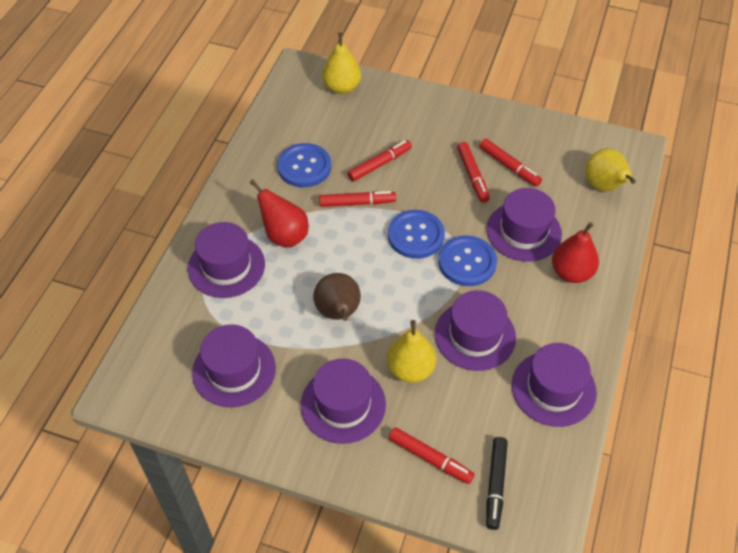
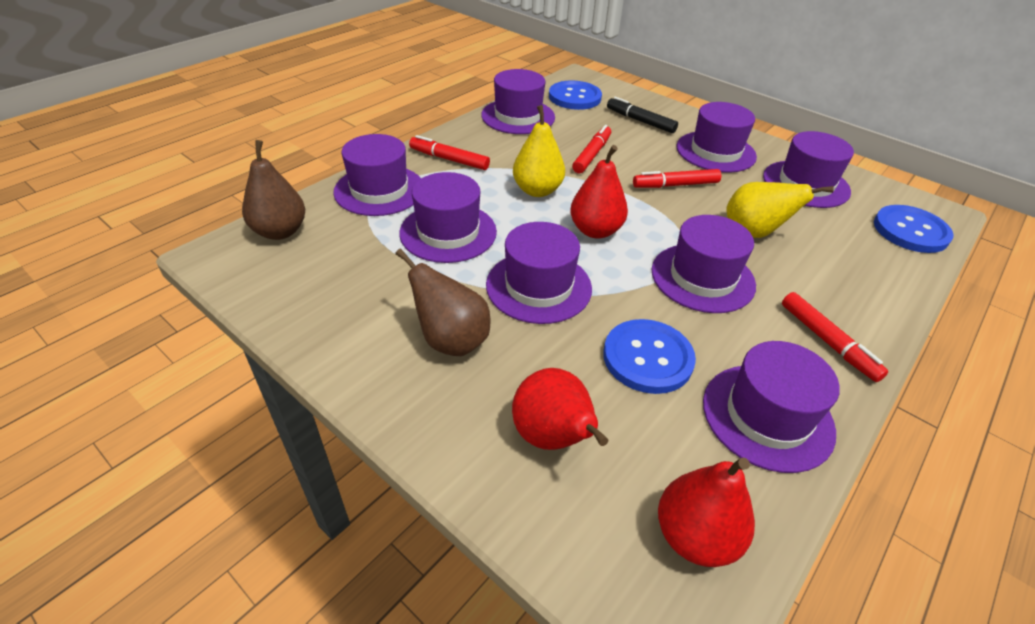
brown pear: [313,273,361,321] = 1 -> [242,140,305,240] [396,249,491,356] = 2
purple hat: [188,222,265,298] [192,324,276,407] [301,358,386,444] [435,290,516,371] [487,188,562,262] [512,343,597,427] = 6 -> [333,134,421,216] [399,172,497,263] [481,69,555,134] [486,222,592,324] [652,215,756,313] [677,102,757,173] [703,341,840,473] [763,131,854,208] = 8
red marker: [319,191,396,207] [347,140,412,182] [389,427,475,484] [457,142,490,203] [480,139,542,187] = 5 -> [409,135,490,170] [572,125,611,173] [633,169,721,188] [782,292,888,382] = 4
red pear: [250,179,308,248] [552,222,599,283] = 2 -> [512,368,609,450] [570,145,628,239] [658,457,755,567] = 3
yellow pear: [322,32,361,94] [387,320,436,383] [585,148,636,191] = 3 -> [513,105,565,197] [726,182,834,238] = 2

